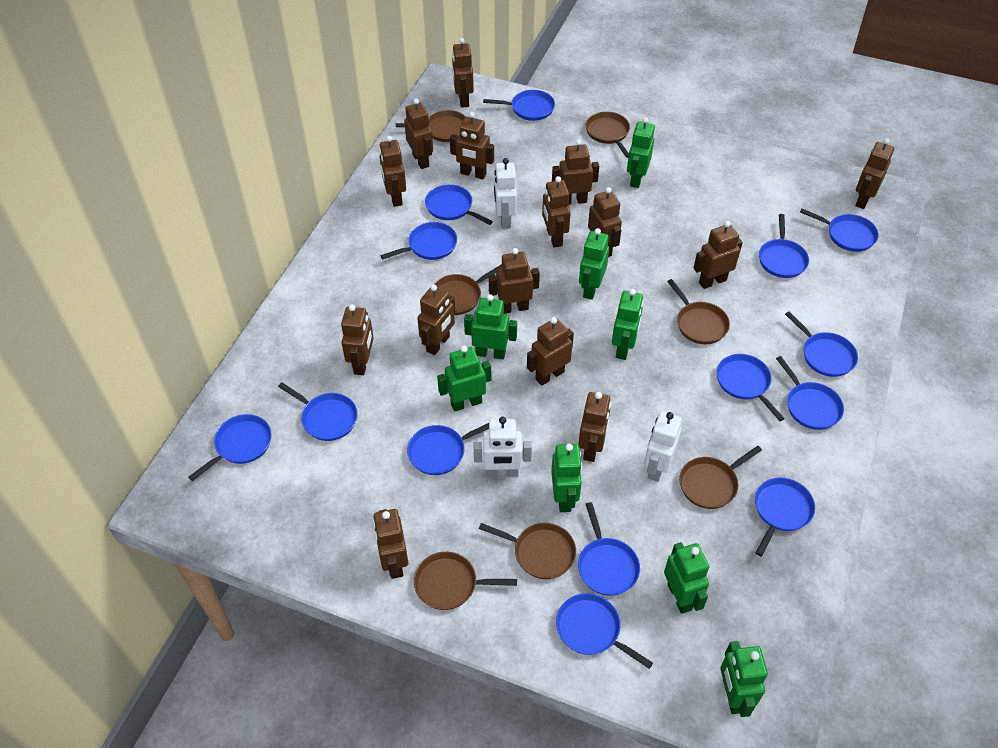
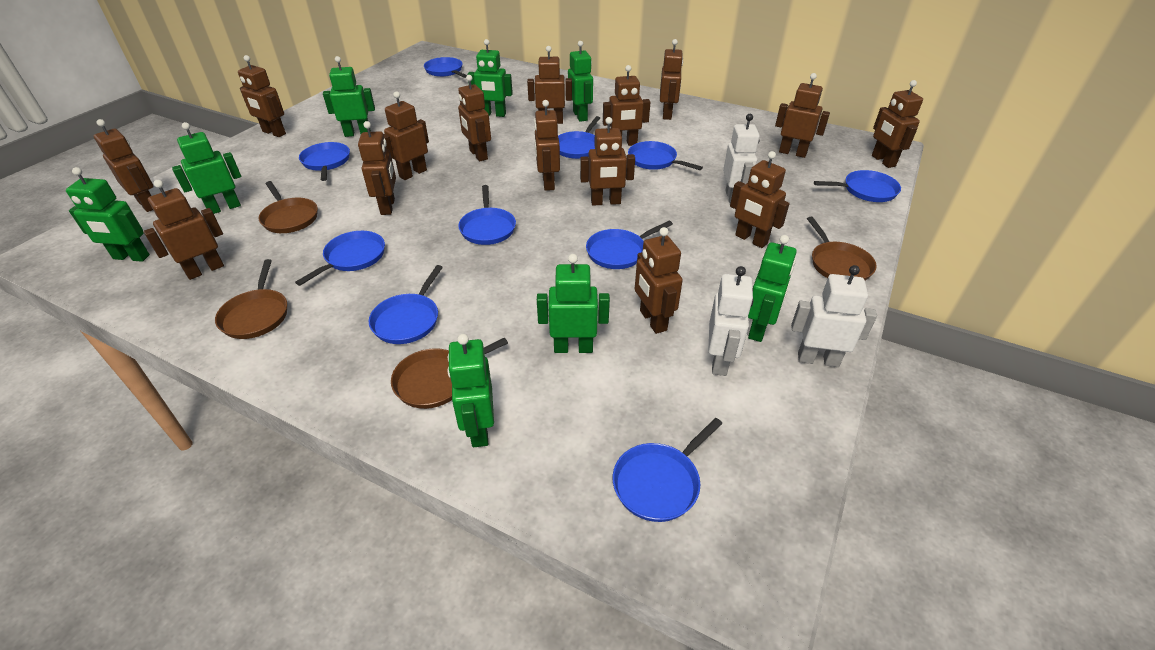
blue pan: [189,414,272,481] [278,383,358,441] [380,222,457,260] [407,423,489,475] [425,184,493,225] [483,90,555,121] [556,593,653,669] [578,502,640,596] [717,354,785,421] [755,477,815,556] [759,214,809,278] [776,356,844,430] [785,311,858,377] [800,208,879,252] = 14 -> [295,231,385,286] [299,142,350,181] [369,265,443,344] [424,57,467,78] [458,185,516,245] [558,116,600,159] [586,221,673,269] [613,418,723,522] [628,141,703,170] [814,170,901,202] = 10
brown pan: [396,110,466,142] [414,552,517,610] [434,264,502,315] [479,523,576,579] [586,112,630,158] [667,279,730,344] [679,446,762,509] = 7 -> [215,259,287,339] [259,181,318,233] [391,337,508,409] [807,217,877,281] = 4

